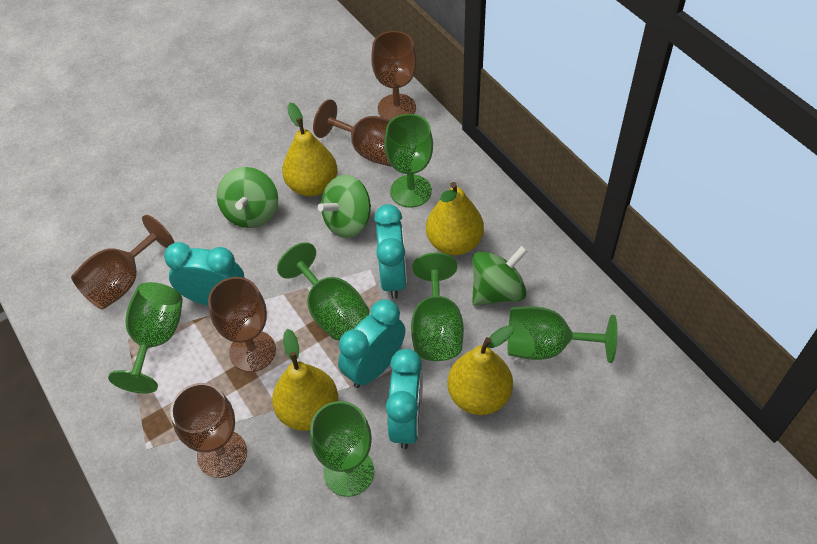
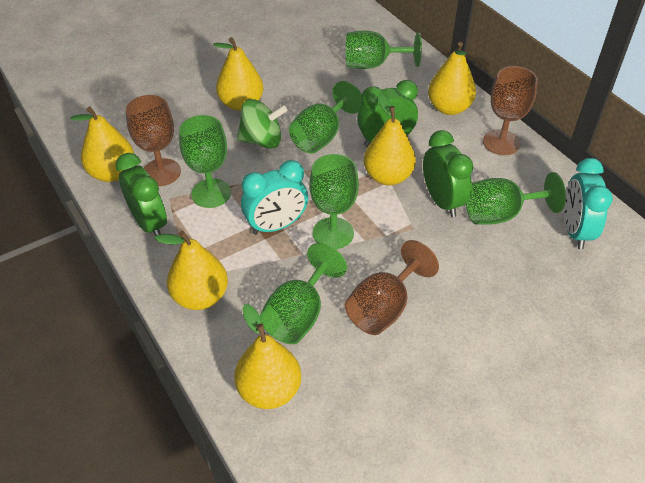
brown goblet: [71,215,175,309] [170,383,247,478] [208,277,276,372] [313,99,391,167] [371,31,417,120] = 5 -> [126,95,181,186] [345,240,439,335] [483,66,538,155] = 3
green clock: none = 0 -> [116,153,167,236] [357,80,418,147] [423,130,473,217] = 3
green spinning top: [217,167,278,228] [318,175,371,238] [472,246,528,306] = 3 -> [237,99,287,149] = 1
turquoise clock: [164,242,245,305] [338,299,405,388] [374,204,407,299] [386,349,423,449] = 4 -> [241,160,308,235] [564,158,613,249] = 2
yellow pear: [272,329,338,431] [282,102,337,196] [426,182,484,255] [447,325,513,415] = 4 -> [71,107,134,182] [154,231,228,310] [213,37,264,111] [234,304,301,409] [364,93,416,185] [428,42,476,115] = 6

